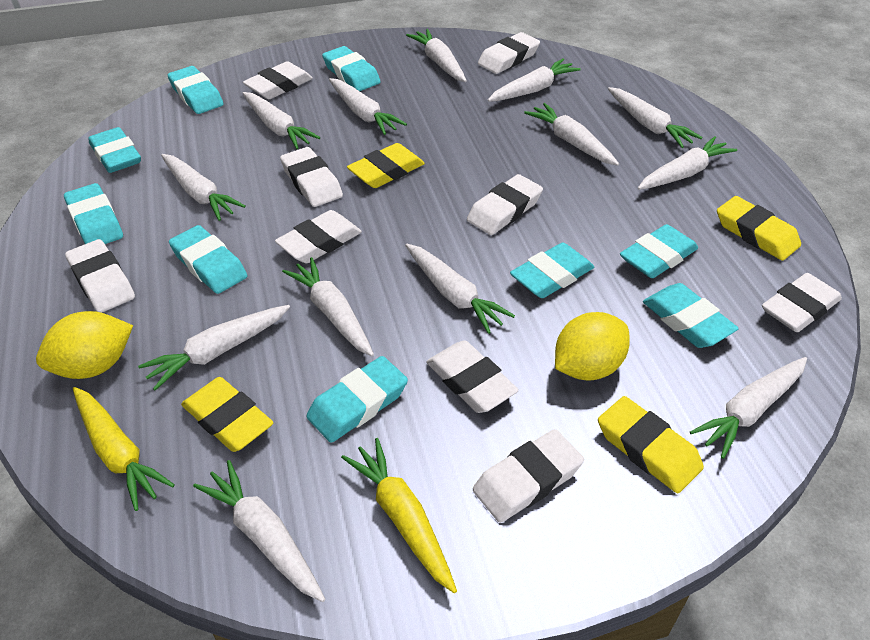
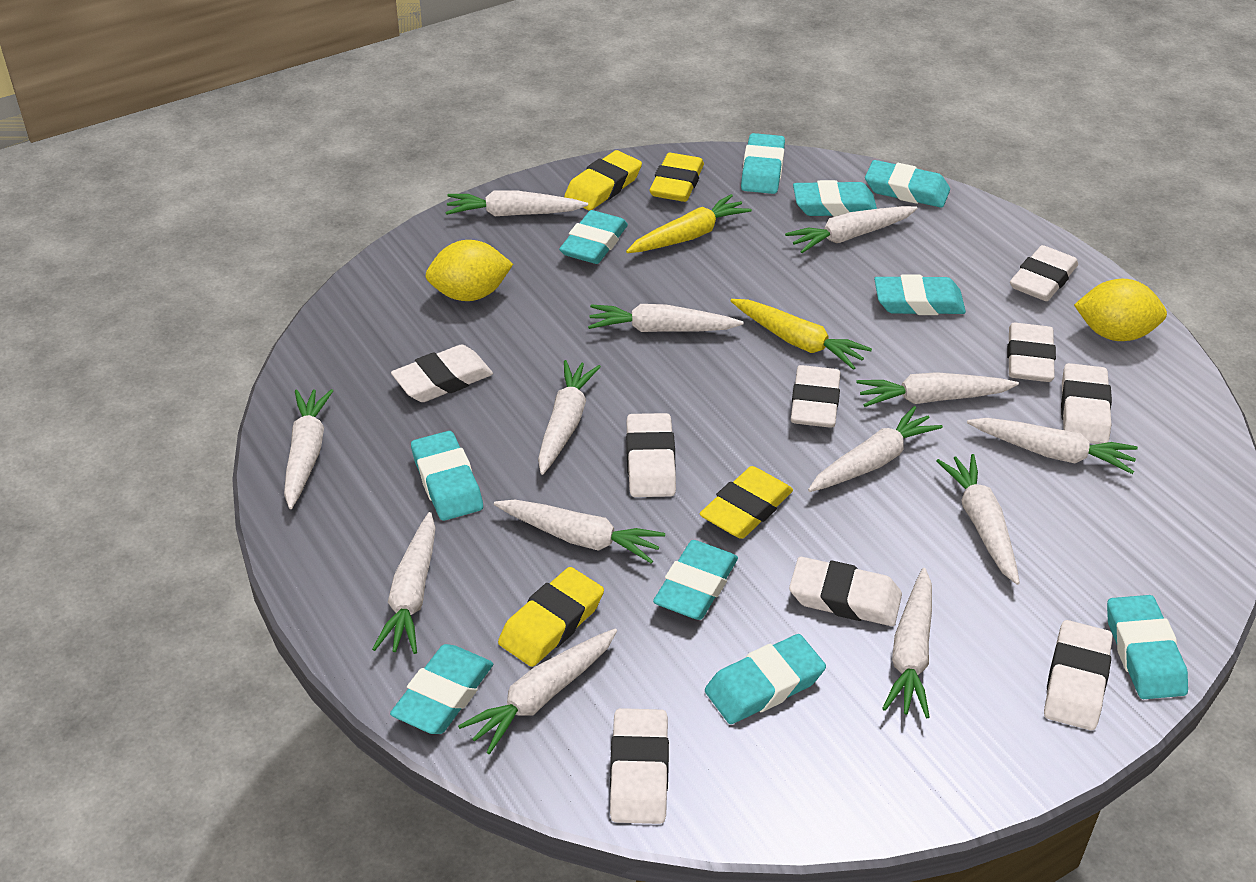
turquoise eraser: [64,183,123,244] [88,127,141,173] [168,66,223,114] [169,225,247,294] [306,356,408,443] [322,46,381,91] [510,243,594,298] [620,224,698,278] [643,283,739,348] = 9 -> [390,644,493,734] [411,431,483,521] [559,210,628,264] [653,540,738,620] [705,634,826,724] [741,133,785,194] [793,180,877,217] [865,160,950,208] [874,275,966,315] [1107,595,1188,699] = 10

